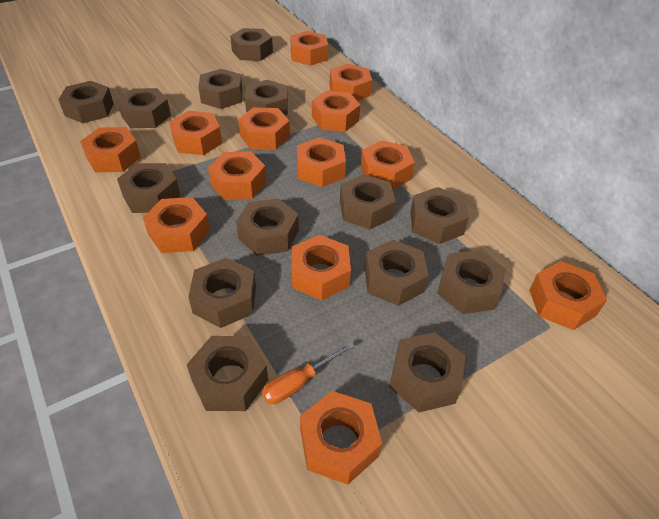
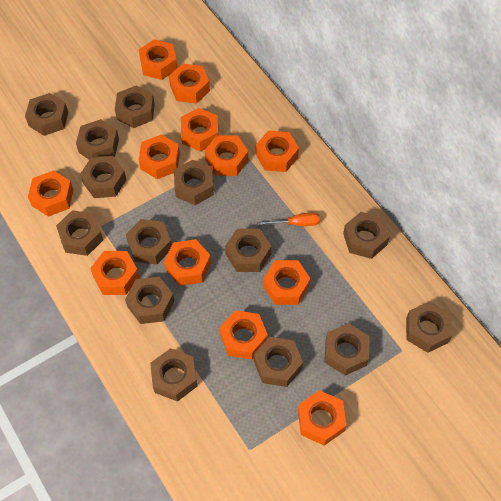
orange nut: [80,127,141,173] [143,197,210,253] [169,111,222,155] [208,151,267,200] [238,107,290,150] [290,31,328,66] [292,235,351,300] [297,137,346,187] [300,391,382,485] [312,91,360,132] [330,64,372,101] [360,140,415,190] [529,261,607,330] = 13 -> [28,170,73,217] [90,251,139,295] [138,135,180,179] [139,39,177,80] [164,239,211,286] [169,64,210,104] [181,108,218,152] [205,135,248,176] [220,310,268,360] [256,131,299,172] [263,260,311,305] [298,390,346,446] = 12

